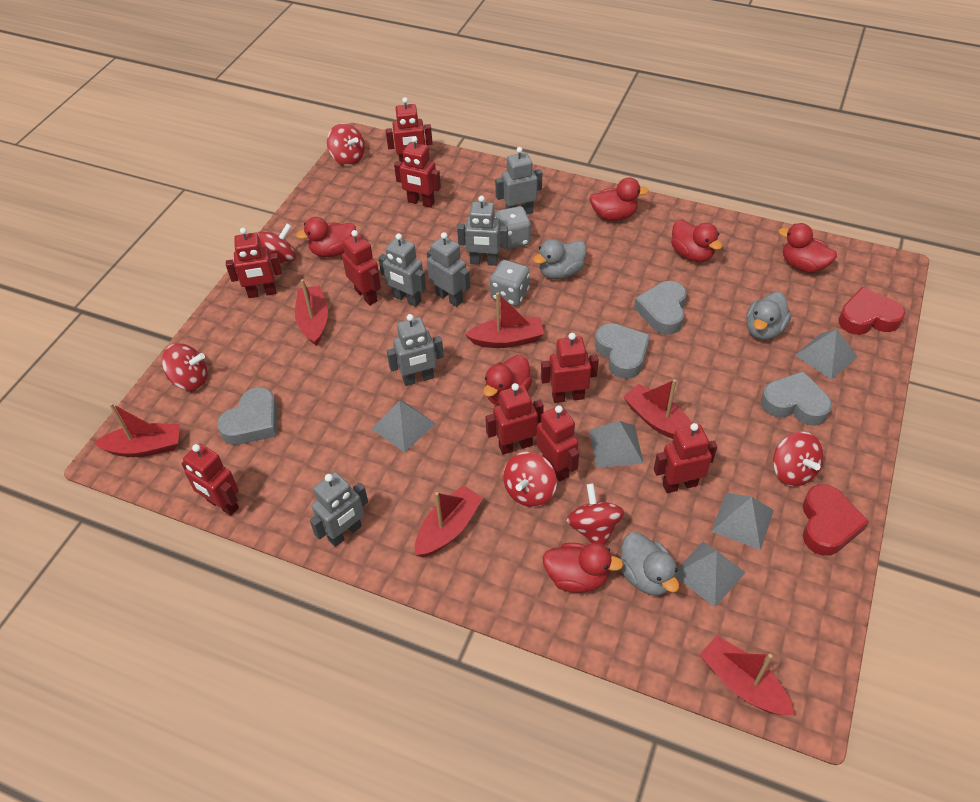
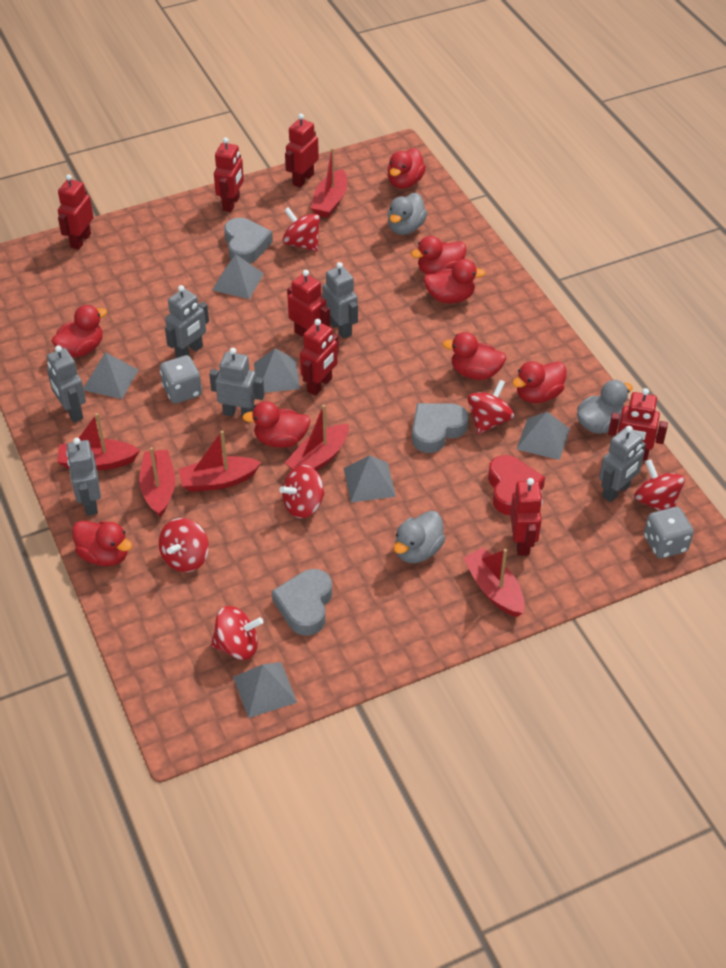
grey heart: [217,387,277,445] [595,323,650,379] [634,281,687,334] [761,371,832,426] = 4 -> [224,218,273,264] [272,569,332,635] [412,403,469,453] = 3
grey pyramid: [372,400,436,452] [589,421,644,468] [675,542,746,607] [711,493,774,550] [795,329,858,380] = 5 -> [83,352,138,399] [212,254,264,299] [233,662,297,718] [254,349,300,393] [344,455,396,503] [517,412,570,460] = 6
red duck: [296,217,356,257] [483,355,533,405] [543,543,623,593] [589,177,649,221] [671,220,722,262] [778,223,837,273] = 6 -> [52,305,107,357] [72,520,132,566] [242,401,311,448] [387,148,426,189] [411,236,467,274] [423,259,486,303] [442,332,506,380] [512,361,567,403] = 8
red heart: [803,484,869,556] [838,287,905,335] = 2 -> [488,455,545,515] = 1
red robot: [181,443,239,516] [226,228,282,298] [342,230,381,305] [386,97,433,163] [394,136,441,208] [485,383,544,455] [536,405,579,482] [541,333,599,403] [654,423,717,493] = 9 -> [58,174,94,250] [214,137,244,212] [285,114,319,188] [287,270,330,337] [300,319,339,396] [510,478,543,556] [608,388,668,461] = 7

